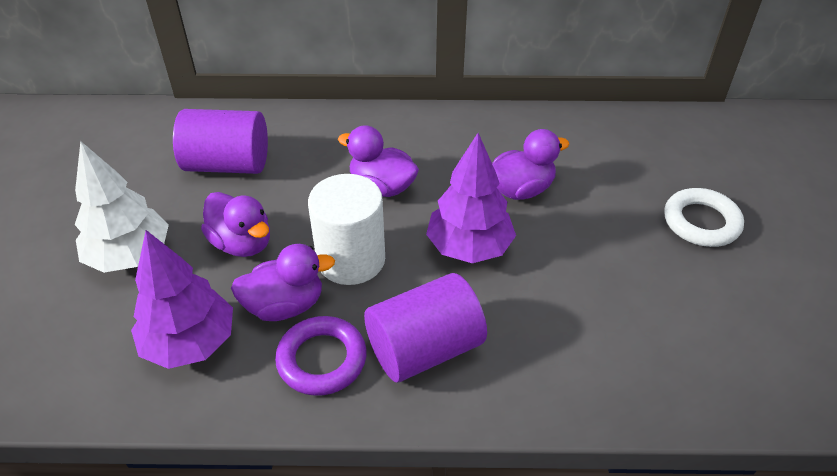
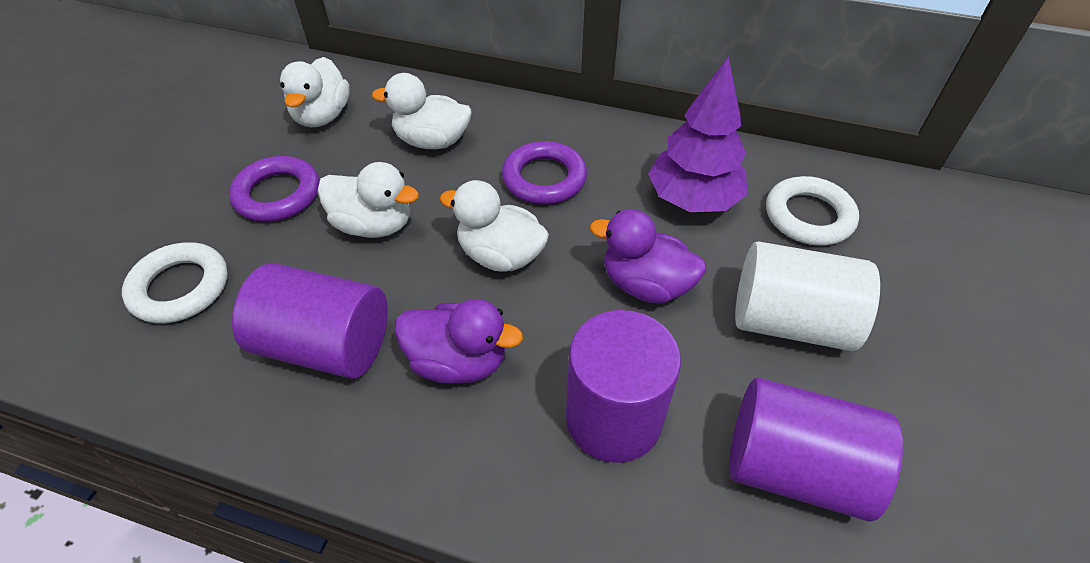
purple cylinder: [173,109,268,174] [364,273,487,382] = 2 -> [232,263,388,379] [566,310,681,463] [729,378,903,522] = 3
purple duck: [201,192,270,257] [231,244,335,321] [338,125,419,197] [492,129,569,200] = 4 -> [394,299,523,384] [590,209,707,303] = 2
purple ring: [275,316,367,396] = 1 -> [229,156,319,222] [502,141,587,204] = 2
purple tree: [131,230,233,369] [426,133,516,263] = 2 -> [648,56,748,212] = 1
white duck: none = 0 -> [280,57,350,127] [318,162,419,238] [372,73,471,149] [439,180,549,272] = 4
white ring: [664,188,744,247] = 1 -> [122,242,228,324] [766,176,859,246] = 2
white tree: [75,141,169,273] = 1 -> none = 0

